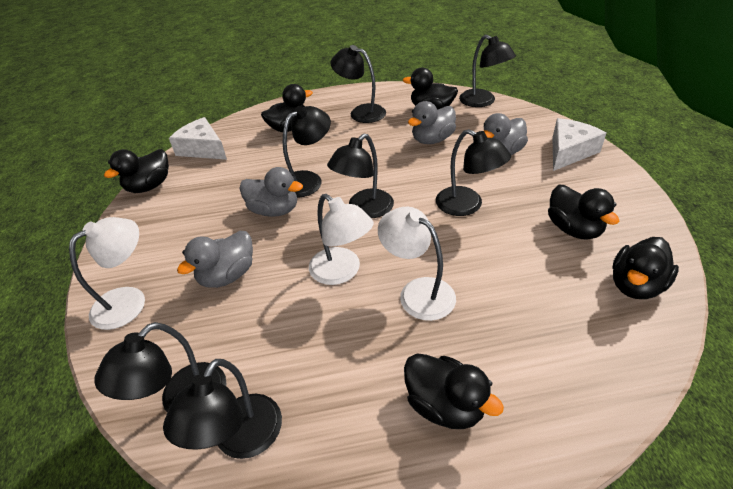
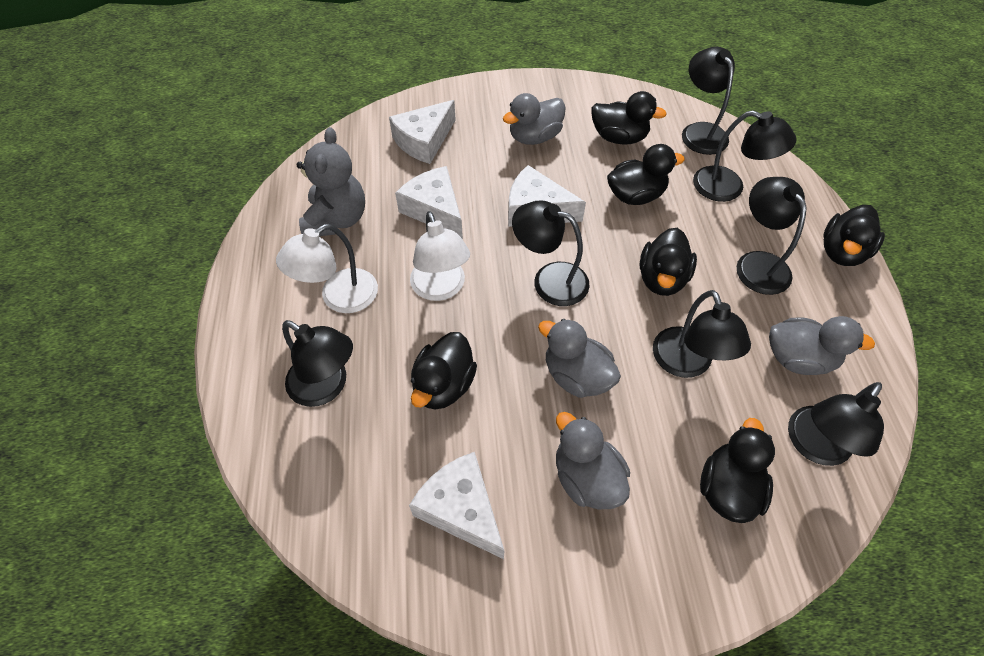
grey teddy bear: none = 0 -> [297,127,365,236] = 1
white cheese: [169,117,227,160] [552,118,606,171] = 2 -> [389,100,456,164] [395,166,463,239] [409,452,504,559] [508,165,586,227] = 4
white lamp: [69,217,145,330] [309,194,374,285] [378,207,456,321] = 3 -> [276,224,378,313] [410,211,470,301] = 2

